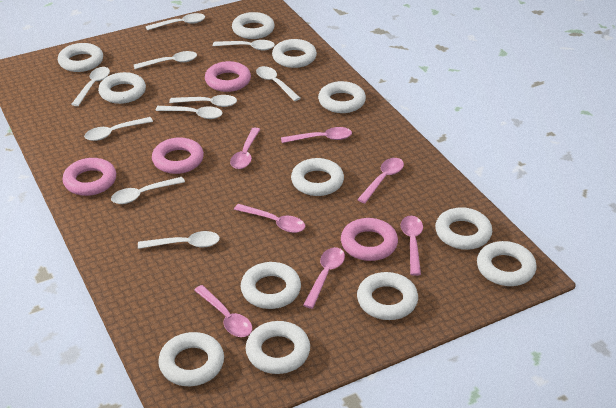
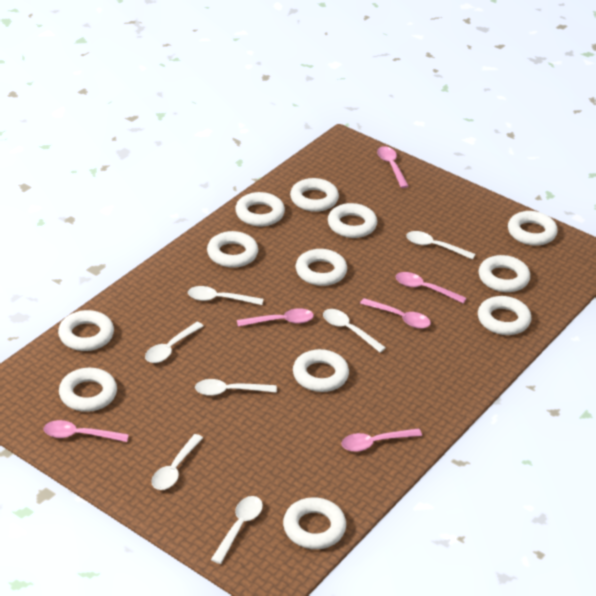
pink ring: [62,158,116,196] [152,137,204,174] [205,61,251,92] [341,218,398,261] = 4 -> none = 0
pink spoon: [194,285,252,337] [230,127,260,169] [234,204,305,233] [281,127,352,143] [303,247,345,309] [357,158,404,203] [401,216,423,276] = 7 -> [44,420,129,442] [237,308,314,327] [341,428,422,452] [360,298,431,329] [377,146,409,188] [396,272,466,303] = 6
white spoon: [71,67,110,106] [84,117,153,141] [111,177,185,204] [134,51,197,69] [138,231,220,249] [146,13,205,30] [155,106,223,119] [169,95,237,107] [213,40,275,50] [256,66,301,101] = 10 -> [145,322,203,363] [151,434,203,490] [188,286,263,305] [195,379,277,396] [211,496,263,564] [323,309,386,352] [406,231,475,260] = 7

